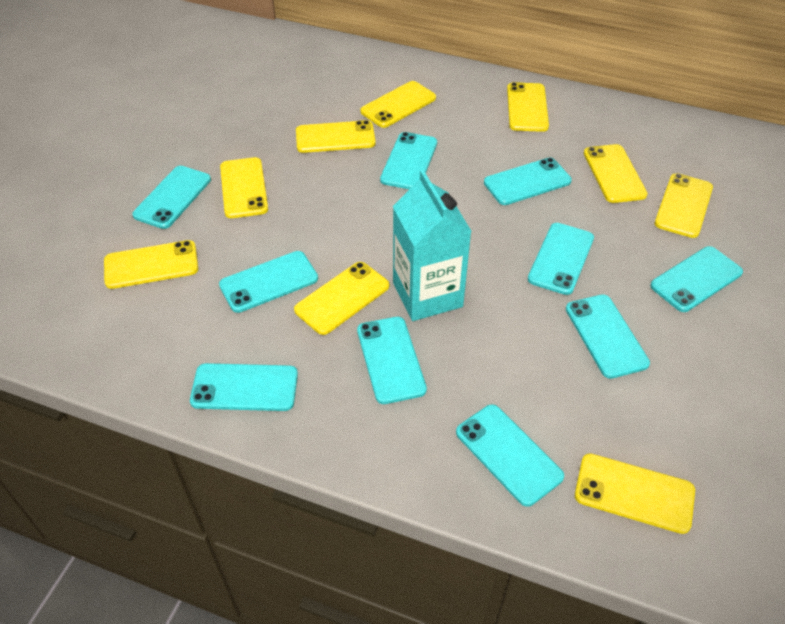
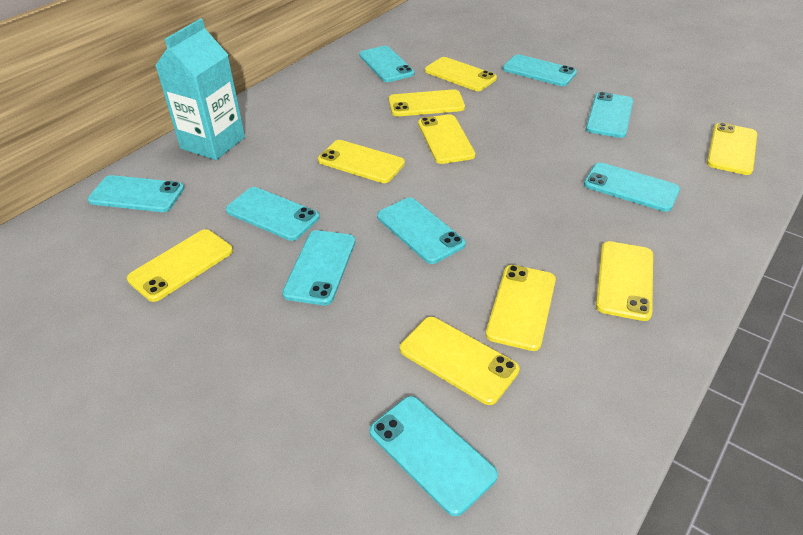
turquoise phone: [132,166,211,229] [190,363,298,411] [219,251,318,313] [357,317,427,404] [380,132,437,189] [456,404,564,507] [484,157,572,205] [528,223,594,295] [566,294,650,379] [650,246,743,312] = 10 -> [88,175,184,212] [226,187,319,241] [282,230,355,305] [359,46,415,82] [369,396,498,516] [377,198,466,264] [503,54,577,86] [584,162,680,212] [586,92,633,138] = 9

